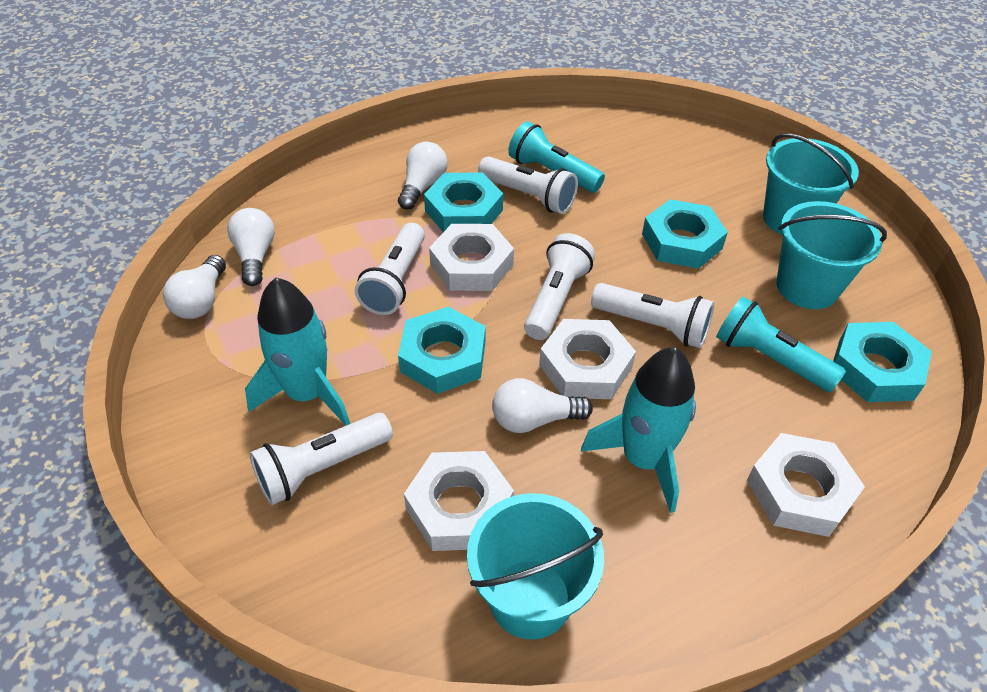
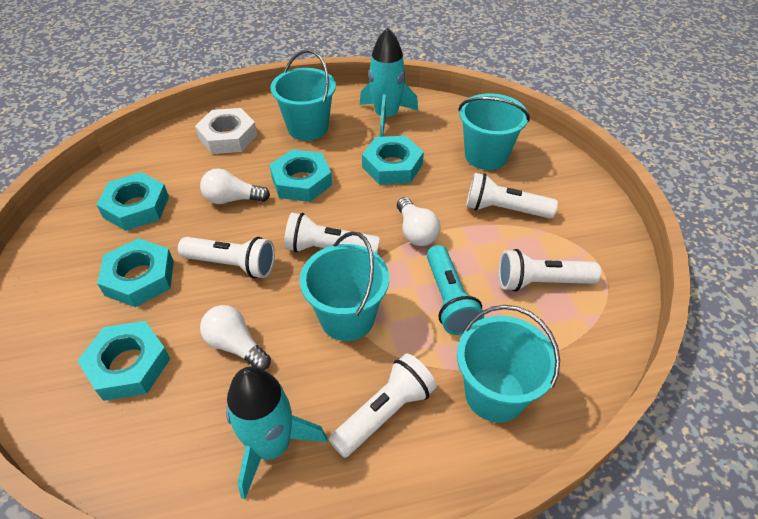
turquoise bucket: [467,493,604,640] [763,133,859,235] [776,201,887,309] = 3 -> [271,50,336,141] [300,231,389,341] [457,305,560,422] [458,93,530,170] = 4
turquoise flashlight: [508,121,605,193] [716,297,846,392] = 2 -> [427,245,484,335] = 1
turquoise nut: [398,307,485,394] [424,172,503,232] [642,199,728,269] [833,322,932,402] = 4 -> [77,321,170,401] [97,172,169,231] [97,238,174,307] [269,149,332,202] [362,136,424,185] = 5
white light bulb: [163,255,226,319] [227,208,275,286] [398,142,448,210] [492,378,593,433] = 4 -> [200,168,270,204] [200,305,271,370] [397,197,441,246] = 3
white nut: [404,451,514,551] [429,224,514,291] [539,319,636,399] [747,433,865,537] = 4 -> [195,108,257,154] = 1

